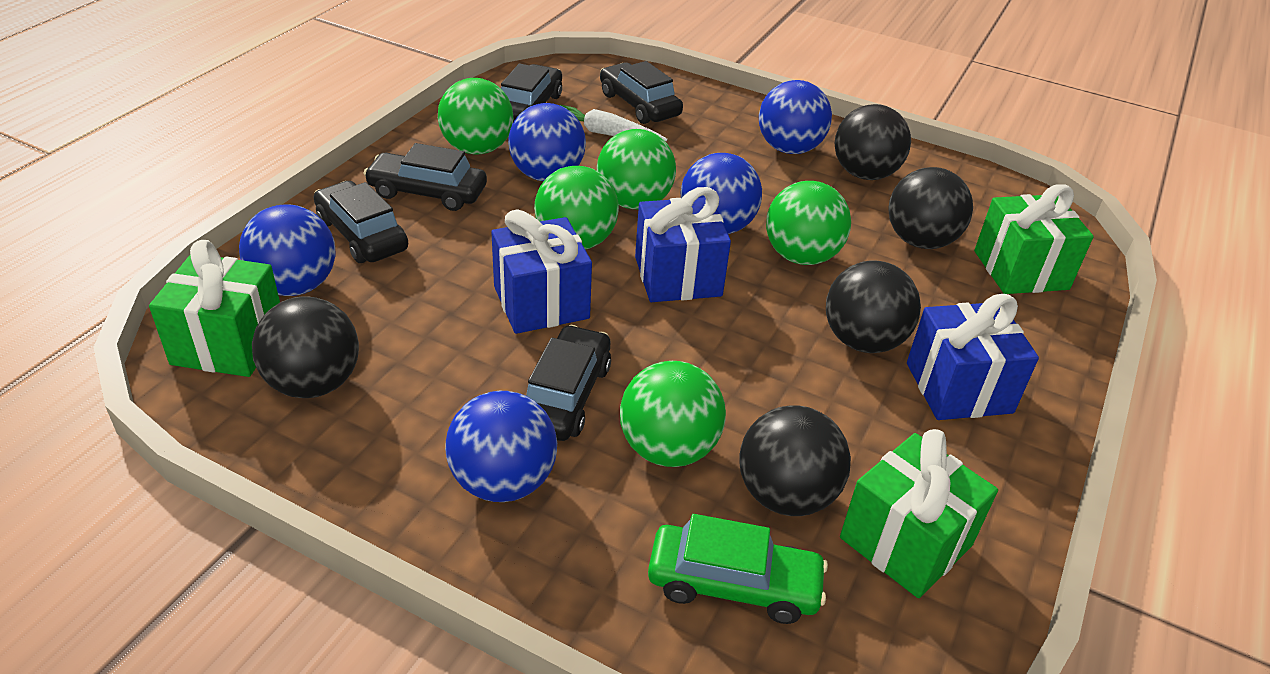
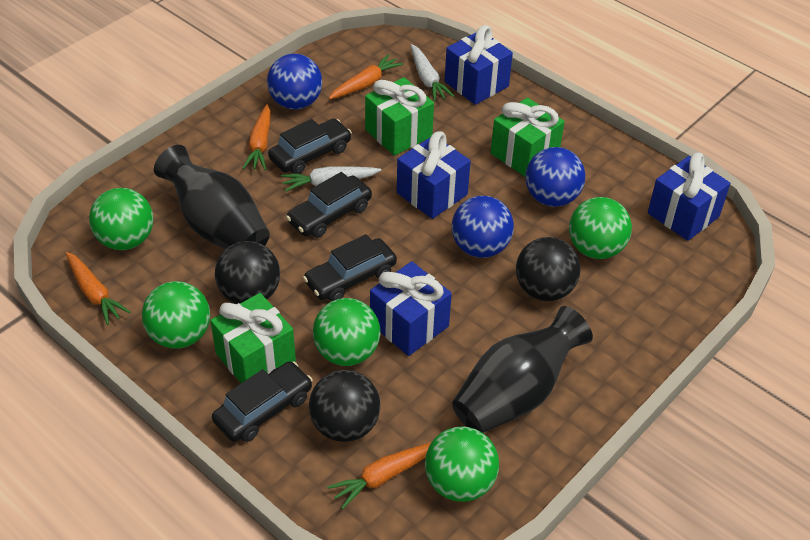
black ball: [252,296,359,398] [739,405,851,516] [826,260,921,353] [835,104,911,180] [888,167,973,249] = 5 -> [215,241,280,304] [309,370,381,442] [516,237,581,301] = 3
black car: [313,181,408,263] [363,143,487,211] [501,63,562,122] [526,325,611,441] [600,61,683,124] = 5 -> [212,361,313,442] [268,118,352,174] [286,172,372,238] [303,234,397,302] = 4
black vase: none = 0 -> [154,145,270,249] [452,306,593,433] = 2
blue ball: [239,205,336,296] [445,391,557,502] [508,103,586,181] [681,153,762,234] [759,80,832,154] = 5 -> [267,54,322,110] [452,196,514,258] [525,147,586,207] = 3
blue gift: [491,209,592,334] [635,187,731,302] [907,294,1039,420] = 3 -> [370,261,452,356] [397,131,471,219] [445,25,513,105] [648,153,730,241] = 4
green car: [648,514,828,624] = 1 -> none = 0
orange carrot: none = 0 -> [66,252,131,325] [242,104,271,170] [327,443,431,510] [329,54,403,99] = 4
white carrot: [560,105,667,141] = 1 -> [281,166,381,192] [411,44,454,102] = 2

